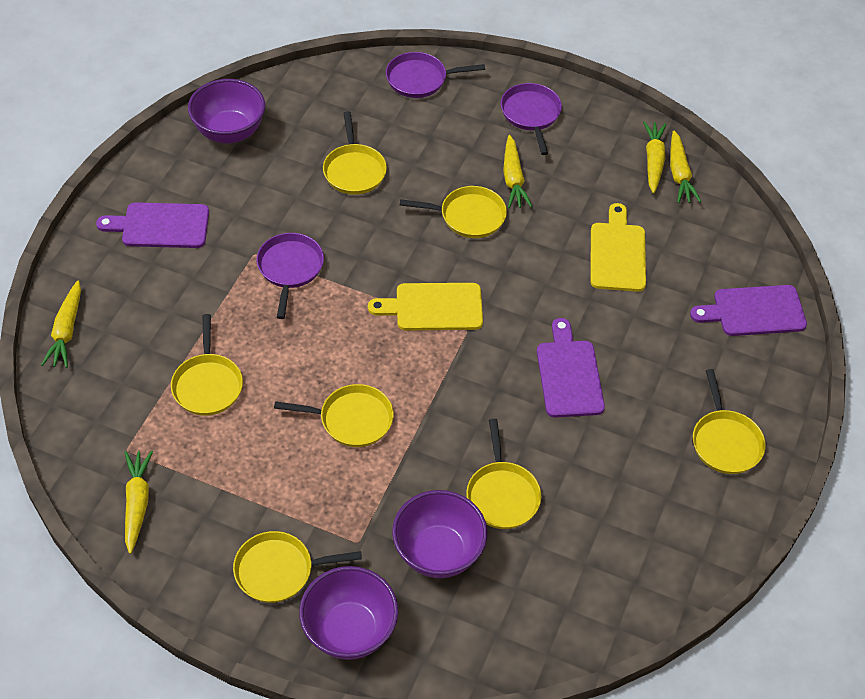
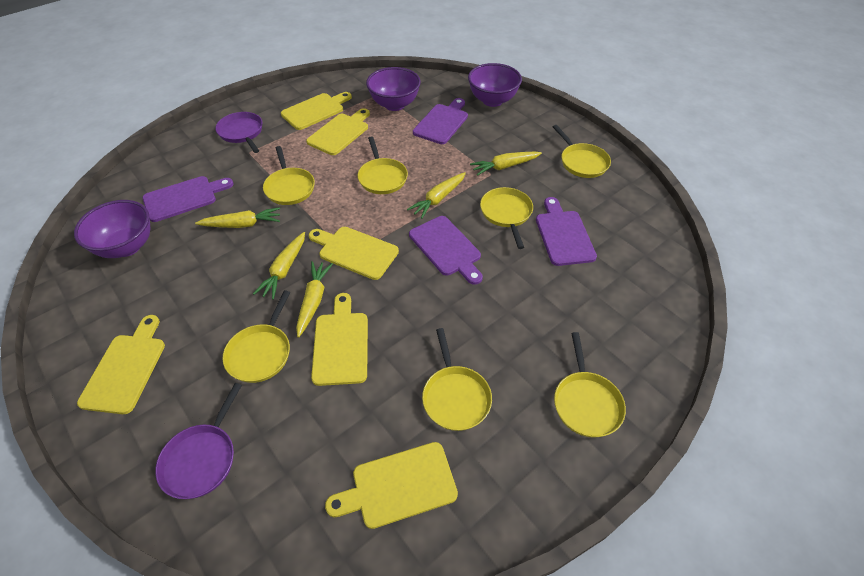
purple cutting board: [96,202,209,248] [537,318,605,418] [690,285,807,336] = 3 -> [143,176,233,222] [409,216,483,285] [413,98,468,144] [536,197,597,266] = 4
purple pan: [257,233,324,319] [386,52,485,98] [501,83,562,155] = 3 -> [155,383,242,499] [215,112,262,153] = 2
yellow cutting board: [368,283,483,331] [590,203,646,292] = 2 -> [77,315,165,414] [281,92,352,130] [306,108,370,155] [309,227,399,280] [311,293,368,386] [325,442,458,529] = 6

